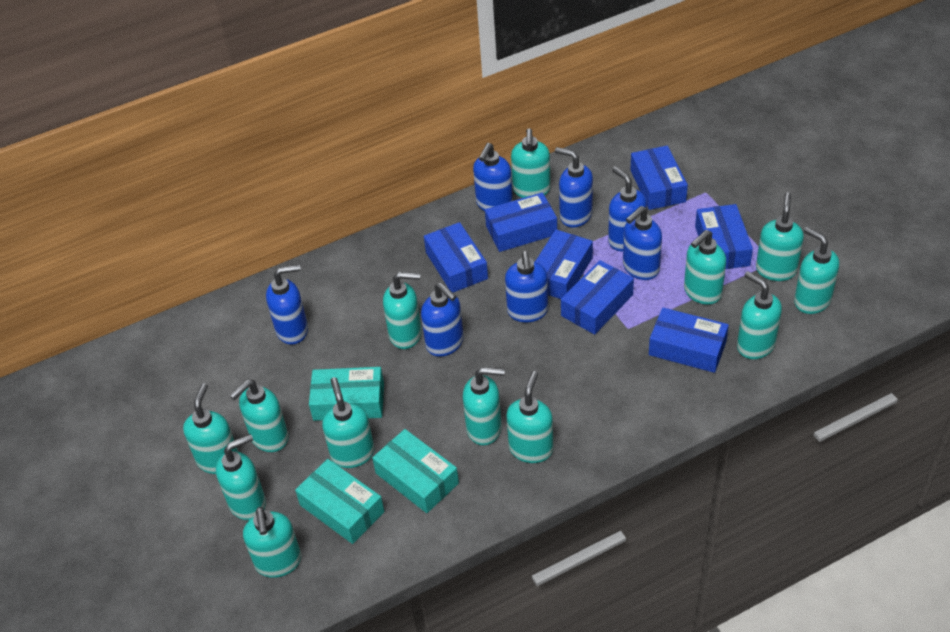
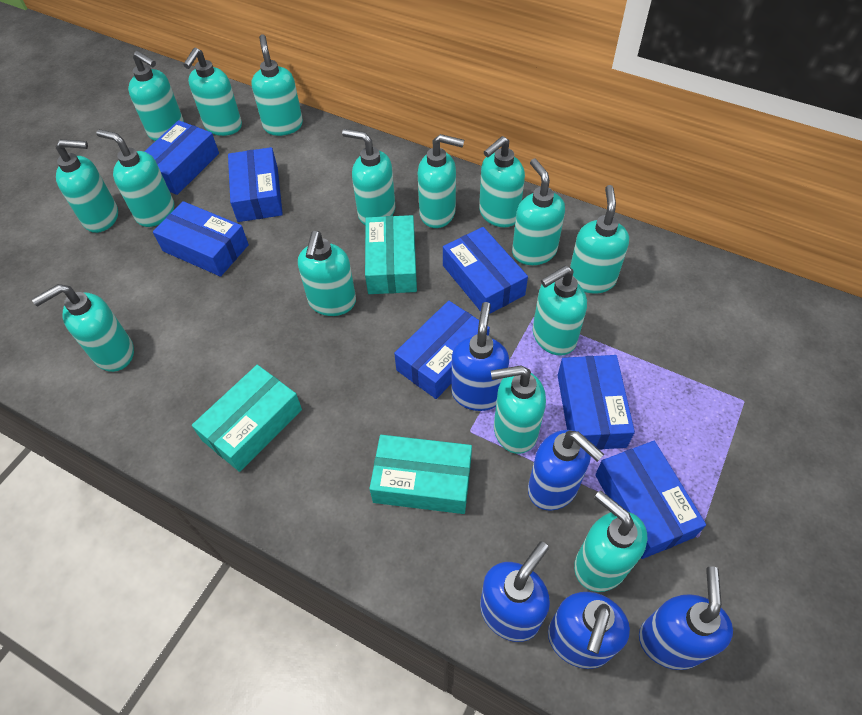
blue soap dispenser: [266,264,308,344] [421,283,464,357] [473,143,513,211] [505,251,548,322] [555,147,593,228] [608,166,647,252] [623,206,662,280] = 7 -> [451,302,509,411] [480,541,550,642] [528,430,604,511] [548,592,630,669] [639,566,733,670] = 5
turquoise soap dispenser: [183,383,238,474] [216,434,266,520] [230,380,289,452] [243,507,301,578] [322,377,374,468] [383,272,422,349] [463,367,505,445] [506,371,553,463] [511,128,551,198] [684,230,726,305] [737,271,782,359] [756,192,804,281] [794,227,839,314] = 13 -> [32,284,134,372] [56,139,118,233] [96,129,174,227] [128,51,184,141] [183,48,242,136] [252,34,303,136] [298,231,356,316] [342,129,395,225] [418,134,464,228] [479,136,525,227] [491,365,546,454] [512,159,565,265] [533,266,587,356] [570,185,629,293] [574,491,647,592] = 15

